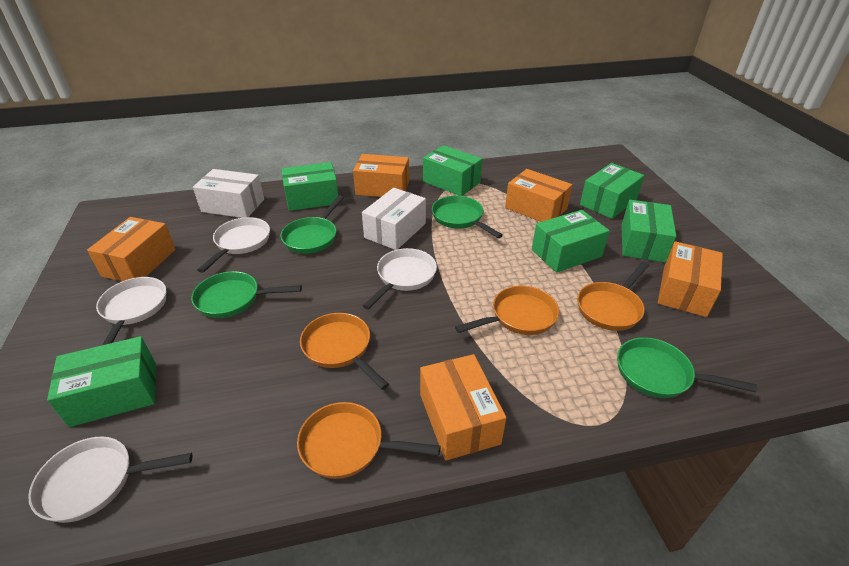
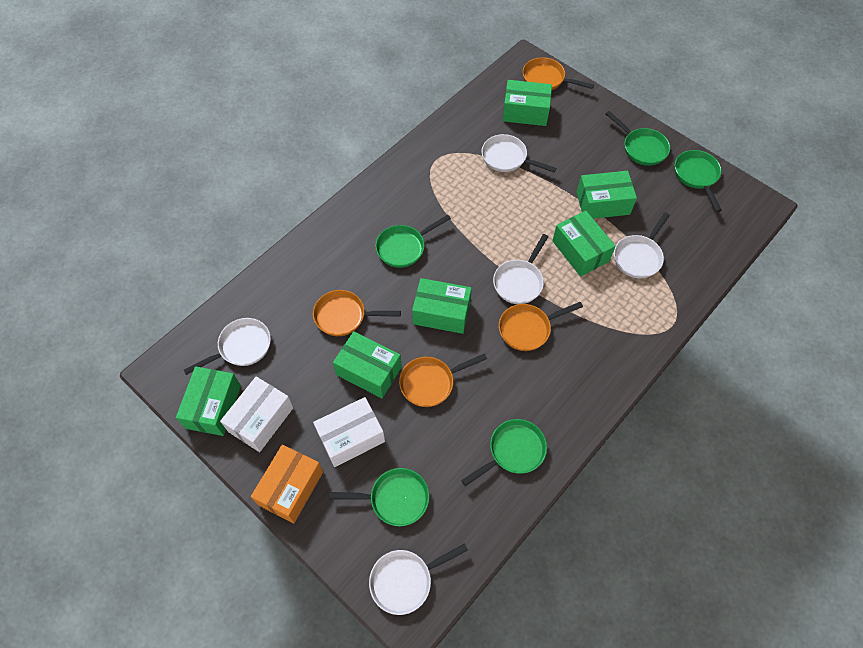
green pan: [191,271,302,318] [281,196,344,254] [432,196,503,238] [617,337,757,398] = 4 -> [329,468,429,526] [375,215,451,268] [461,419,547,486] [606,111,670,166] [675,150,722,212] = 5
orange box: [87,217,176,281] [353,154,409,197] [420,354,506,461] [505,169,572,222] [658,241,723,317] = 5 -> [251,445,323,524] = 1
white pan: [28,437,193,523] [96,277,166,345] [198,217,270,273] [363,248,437,310] = 4 -> [184,318,271,375] [369,543,468,615] [482,134,556,172] [493,234,548,304] [614,212,670,278] = 5

